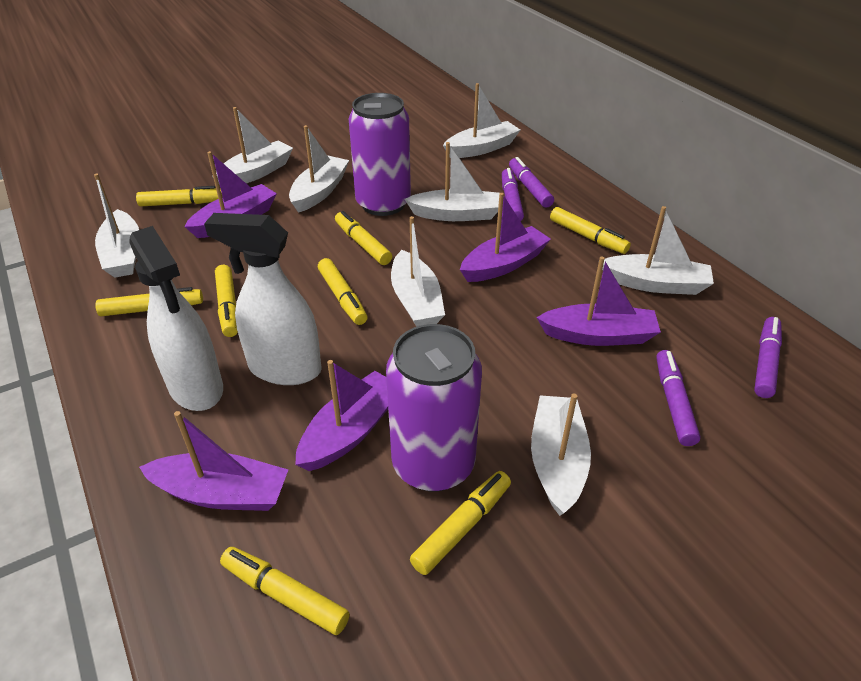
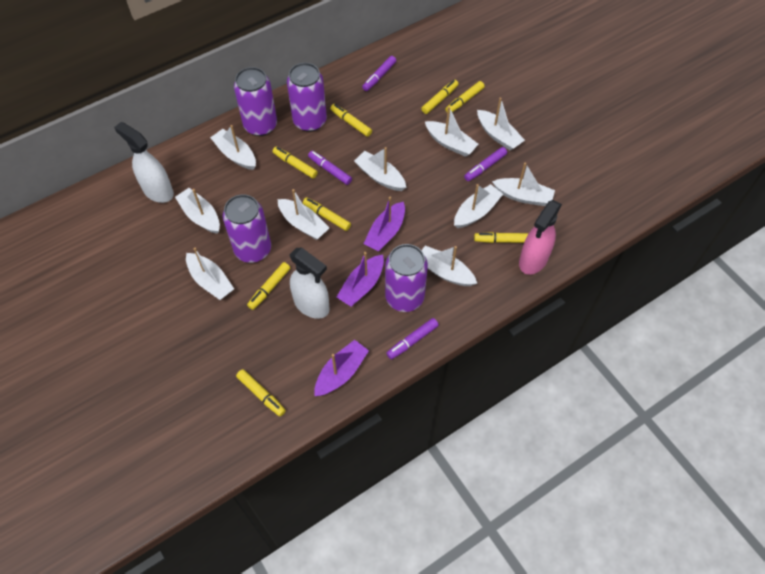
pink spray bottle: none = 0 -> [519,200,562,275] = 1
purple boat: [139,411,288,511] [184,151,277,238] [295,360,388,471] [460,193,551,282] [536,256,661,346] = 5 -> [314,340,369,396] [337,252,384,306] [363,197,405,252] = 3
purple can: [349,93,411,216] [386,324,482,492] = 2 -> [223,194,271,263] [234,67,277,136] [287,63,327,132] [385,244,428,312] = 4
white boat: [94,173,139,278] [212,107,293,183] [289,125,349,213] [391,216,445,327] [405,142,499,221] [443,83,520,158] [531,394,591,516] [602,206,714,295] = 8 -> [175,188,220,234] [186,248,234,300] [210,125,256,170] [277,189,329,240] [354,147,406,191] [421,246,477,286] [425,107,478,157] [454,184,503,228] [477,98,525,150] [492,163,555,206] = 10

